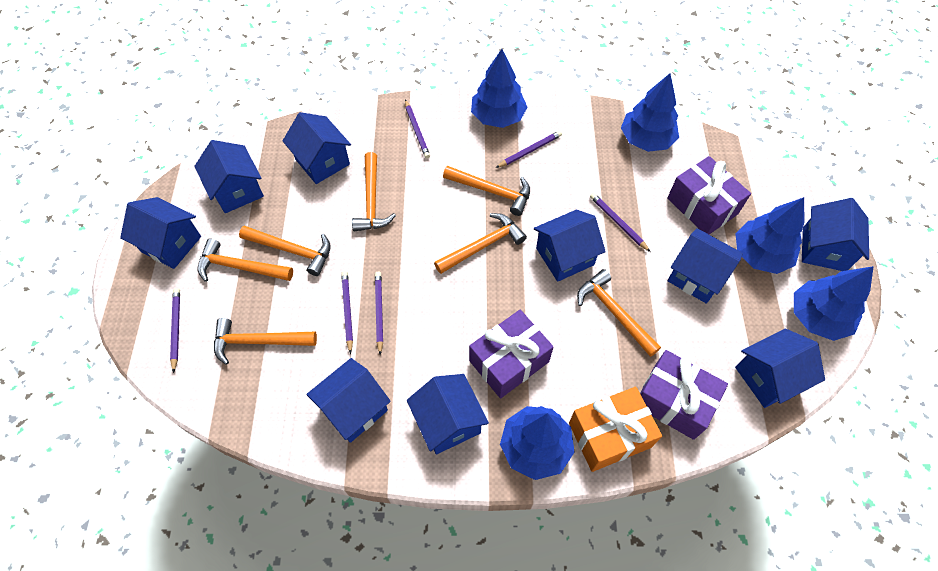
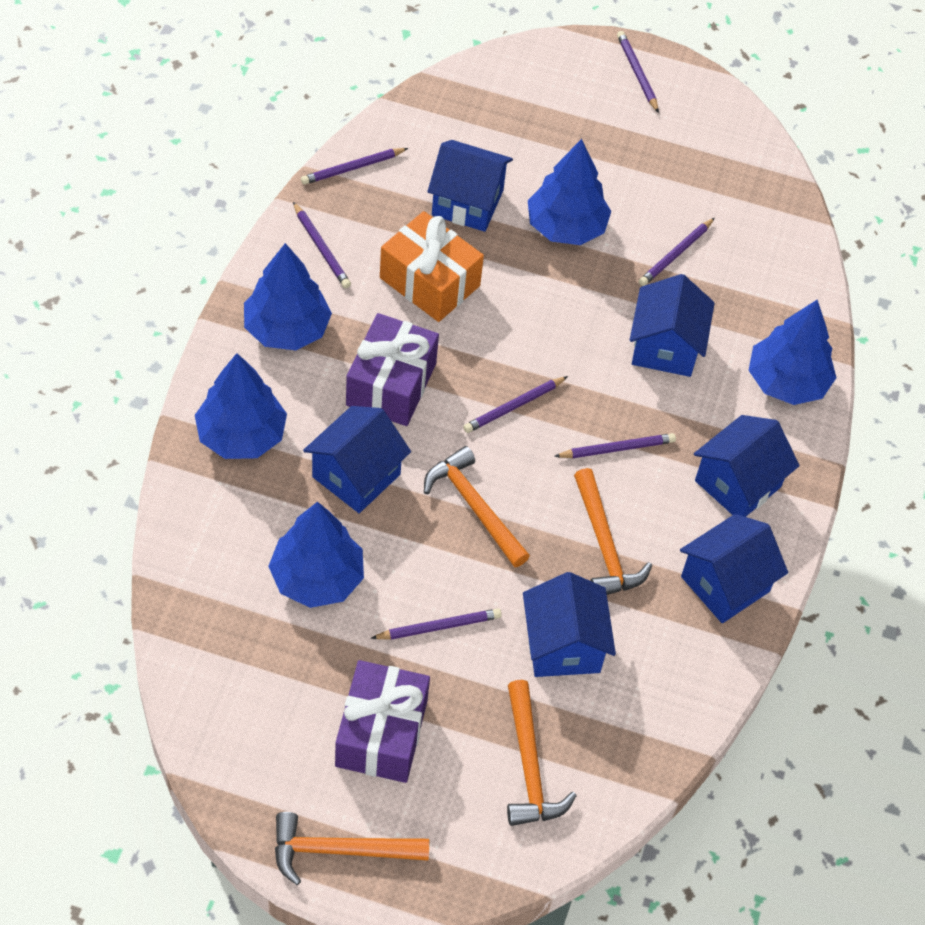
blue house: [120,197,201,269] [194,140,264,213] [283,112,351,184] [307,358,391,443] [407,374,489,455] [534,210,606,282] [667,228,743,304] [735,328,825,408] [802,198,869,271] = 9 -> [303,406,411,513] [428,140,513,232] [523,572,616,677] [630,274,715,377] [680,514,788,623] [694,415,800,517] = 6
orange hammer: [198,239,293,282] [214,318,317,365] [239,226,331,276] [352,152,396,231] [434,213,527,274] [443,166,530,216] [577,269,661,357] = 7 -> [275,812,429,885] [424,446,530,568] [507,680,577,826] [574,468,652,595] = 4
purple gift: [469,310,554,398] [640,350,728,440] [667,156,751,234] = 3 -> [335,660,430,783] [346,313,439,426] = 2
purple pencil: [170,288,180,373] [341,271,353,354] [375,272,383,355] [405,100,430,159] [496,131,562,168] [590,193,650,252] = 6 -> [293,202,351,288] [301,148,408,185] [371,608,502,640] [463,376,568,433] [554,433,676,458] [617,31,659,113] [639,218,715,286] = 7

